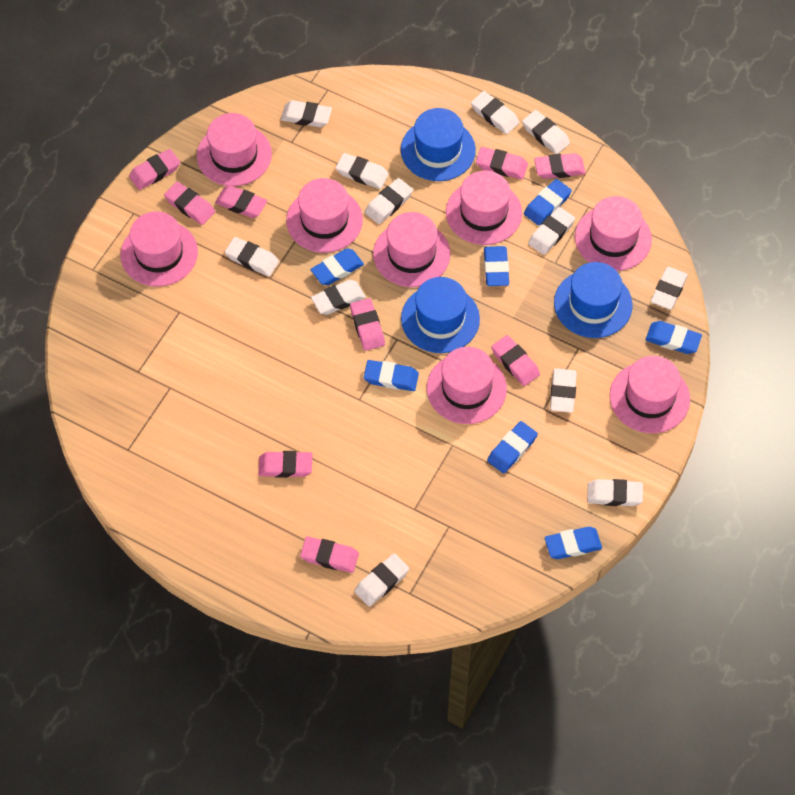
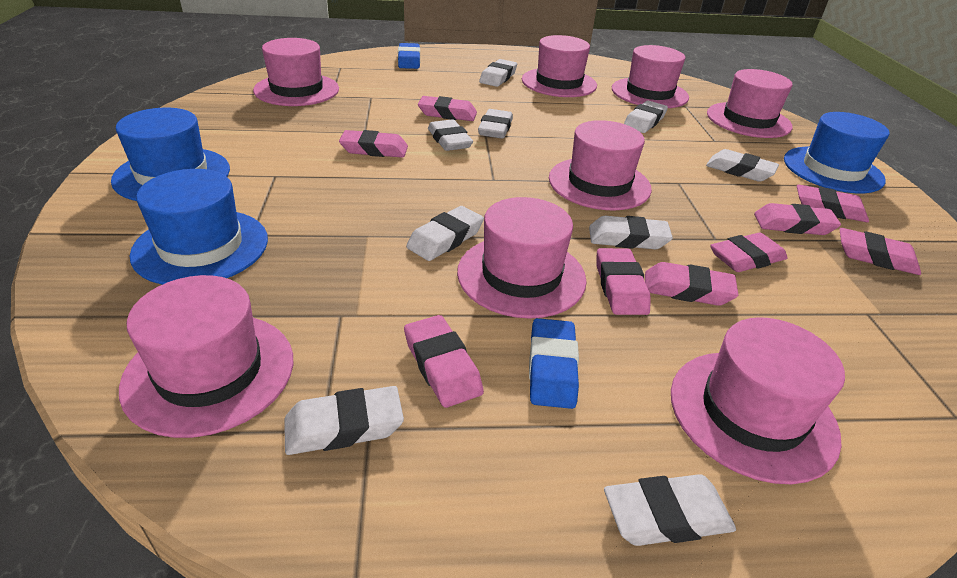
blue eraser: [311,249,364,285] [364,360,419,391] [484,246,509,286] [487,421,538,473] [524,179,572,225] [545,527,602,559] [646,321,702,354] = 7 -> [398,43,420,69] [529,318,579,409] = 2
white eraser: [225,237,279,276] [281,100,332,127] [311,280,366,315] [336,153,388,189] [354,553,409,607] [365,178,413,224] [471,91,519,134] [522,110,570,154] [528,207,575,255] [550,368,577,413] [587,479,643,506] [651,267,688,310] = 12 -> [284,386,404,455] [406,206,484,261] [428,119,473,151] [478,109,513,139] [479,59,517,87] [589,216,673,249] [604,474,736,546] [624,100,668,133] [706,149,779,182] = 9

